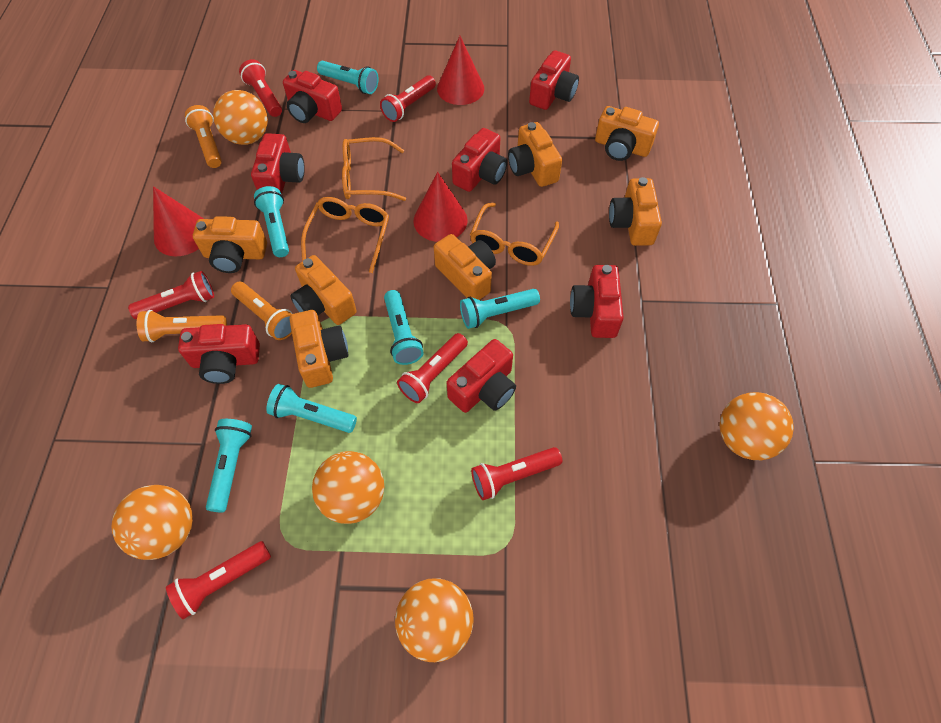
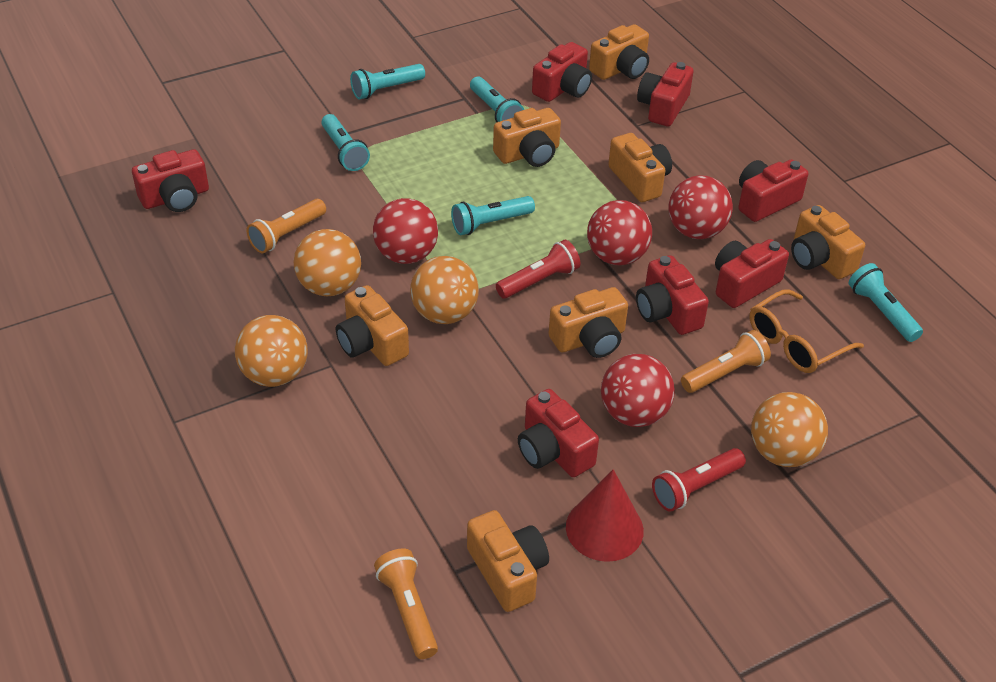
orange ball: [111,485,193,560] [213,90,268,145] [312,451,384,524] [395,578,474,662] [720,392,794,460] = 5 -> [235,315,308,387] [293,229,361,296] [410,256,479,324] [751,392,828,467] = 4
orange glasses: [301,197,389,273] [342,137,406,201] [470,203,559,266] = 3 -> [749,289,864,373] = 1
red ball: none = 0 -> [373,198,438,264] [587,200,652,266] [601,354,675,427] [668,176,733,239] = 4
red cone: [153,186,204,256] [413,172,468,242] [437,36,484,105] = 3 -> [566,469,644,562] = 1
red flashlight: [128,271,214,319] [166,541,271,619] [239,59,282,117] [380,75,436,122] [397,333,468,403] [471,447,562,500] = 6 -> [496,240,581,299] [652,448,746,512] = 2
turquoise flashlight: [206,419,252,513] [254,186,289,257] [266,384,357,433] [317,61,378,94] [384,290,424,365] [460,289,540,329] = 6 -> [321,114,370,171] [350,64,425,99] [451,196,535,235] [470,77,524,123] [849,263,923,342] = 5

